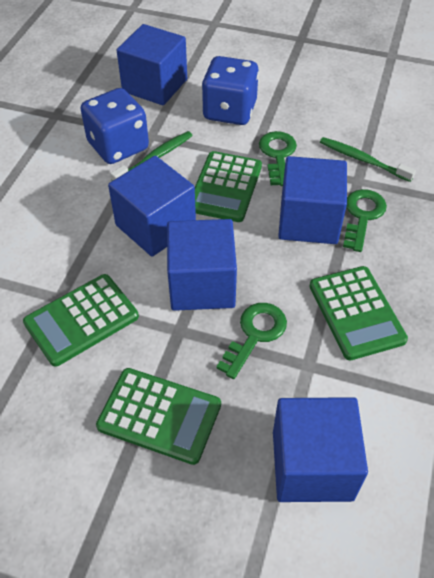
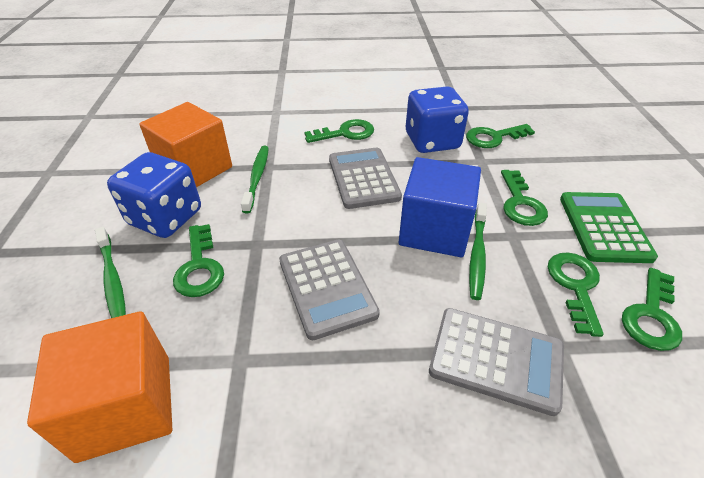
blue cube: [108,156,196,257] [117,24,187,105] [167,219,237,311] [273,397,368,502] [278,156,347,244] = 5 -> [399,157,481,257] = 1
green calculator: [23,274,139,367] [96,368,221,465] [195,151,262,222] [309,266,408,360] = 4 -> [560,192,658,263] = 1
green key: [217,303,287,379] [259,131,297,186] [343,189,387,252] = 3 -> [173,224,224,297] [304,119,374,143] [466,124,535,148] [501,170,548,226] [548,252,604,337] [622,268,682,351] = 6
green toothbrush: [110,131,193,181] [320,137,416,182] = 2 -> [95,227,126,318] [241,146,269,213] [469,202,487,300] = 3
grey calculator: none = 0 -> [279,240,380,340] [329,148,402,209] [429,308,564,416] = 3
orange cube: none = 0 -> [27,311,172,463] [139,102,232,187] = 2

